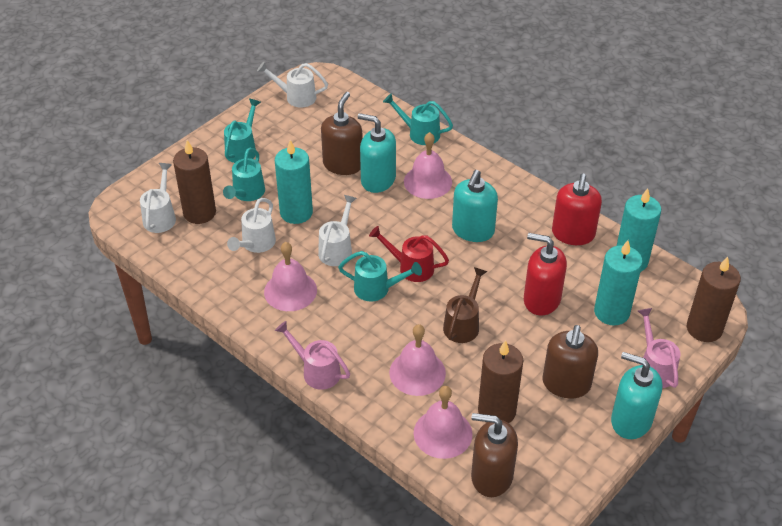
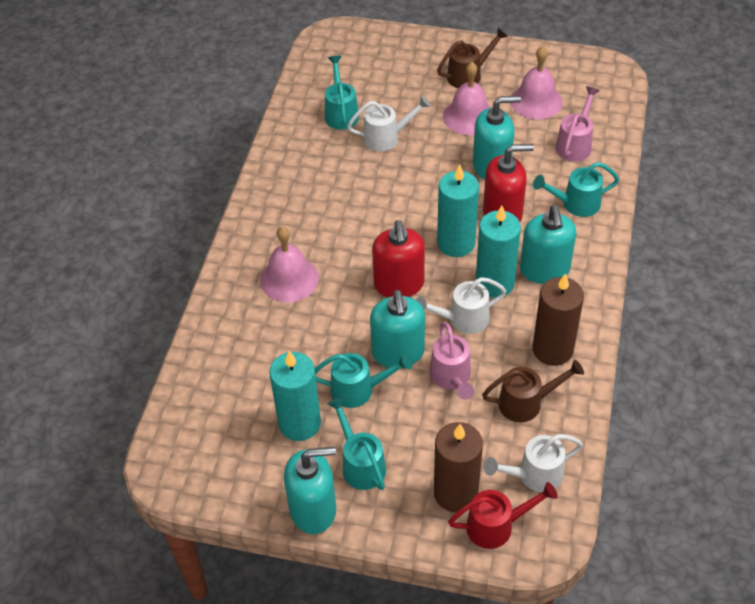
brown candle: [173,140,216,224] [478,340,523,423] [687,256,741,342] = 3 -> [434,422,483,512] [533,273,584,366] = 2
brown soap dispenser: [321,92,363,175] [471,413,518,497] [543,325,598,398] = 3 -> none = 0
brown watering can: [443,267,487,343] = 1 -> [437,28,508,89] [482,360,584,422] = 2
pink bell: [264,242,317,311] [389,324,446,396] [404,132,452,199] [414,386,473,459] = 4 -> [260,227,319,302] [443,62,491,135] [511,46,563,119] = 3
turquoise soap dispenser: [358,113,396,193] [452,170,498,242] [611,352,662,439] = 3 -> [284,447,336,534] [370,290,425,368] [473,96,521,180] [520,205,576,284] = 4
white watering can: [140,163,176,233] [227,198,276,253] [257,62,328,108] [318,195,357,266] = 4 -> [347,95,431,151] [416,277,506,334] [484,434,583,492] = 3

